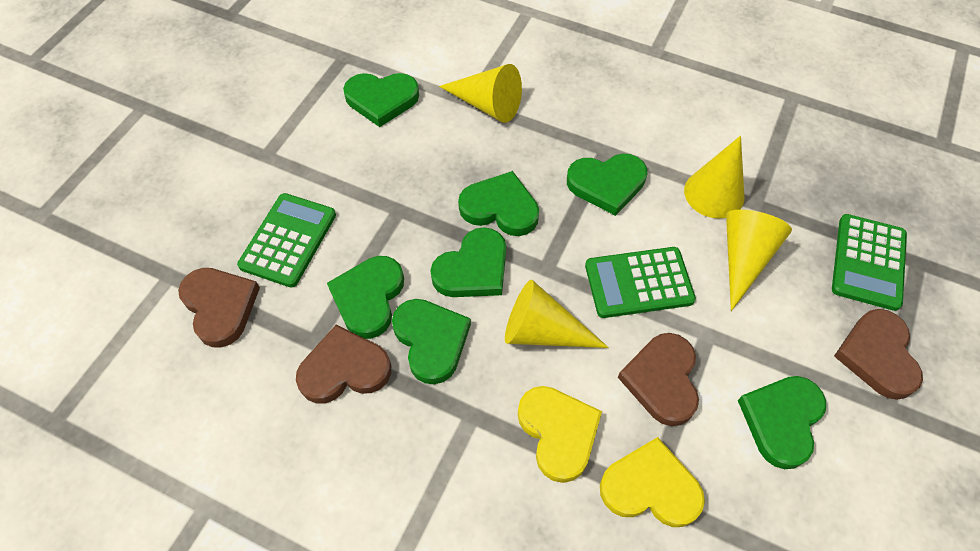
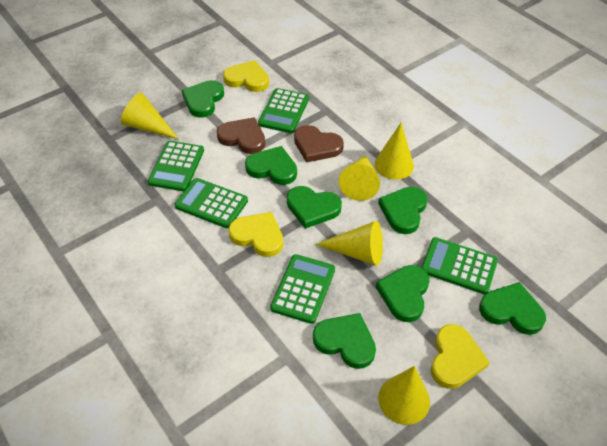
brown heart: [178,268,260,348] [296,324,391,404] [618,333,699,426] [834,309,923,400] = 4 -> [217,117,265,154] [294,125,344,163] = 2
green calculator: [237,193,336,288] [585,247,696,318] [832,214,907,311] = 3 -> [148,141,204,191] [175,178,248,228] [258,88,309,133] [270,254,335,324] [421,237,498,294] = 5
yellow cone: [439,64,522,123] [505,280,609,348] [684,136,745,219] [726,210,792,311] = 4 -> [121,93,178,139] [315,221,383,266] [339,155,380,201] [375,123,414,180] [378,366,430,425] = 5
yellow heart: [518,386,602,483] [600,437,705,527] = 2 -> [223,60,269,92] [228,212,283,257] [431,324,490,389] = 3

